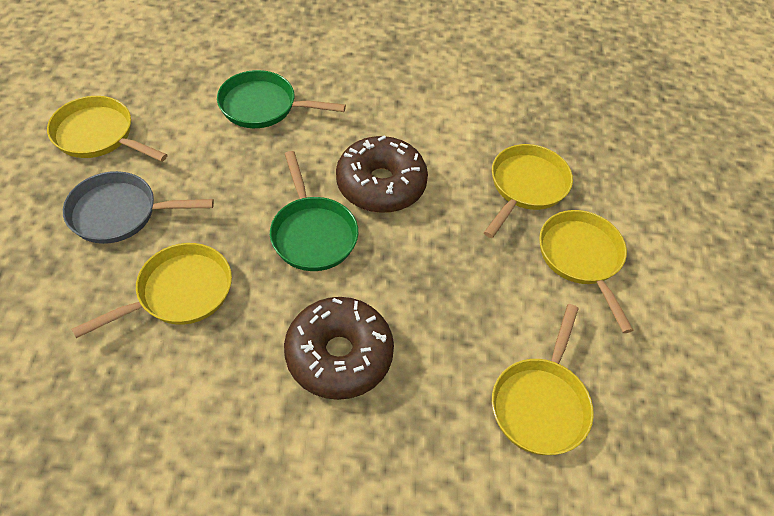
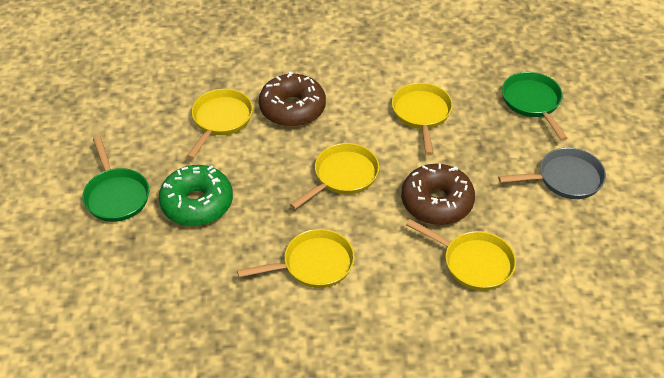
green donut: none = 0 -> [159,165,233,226] = 1

